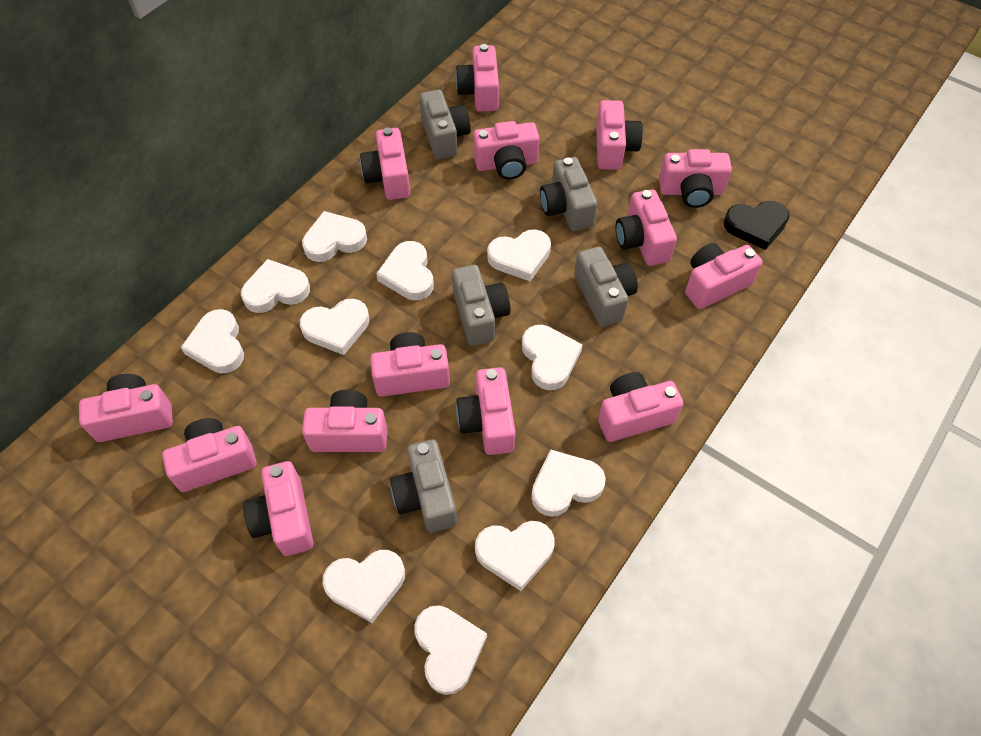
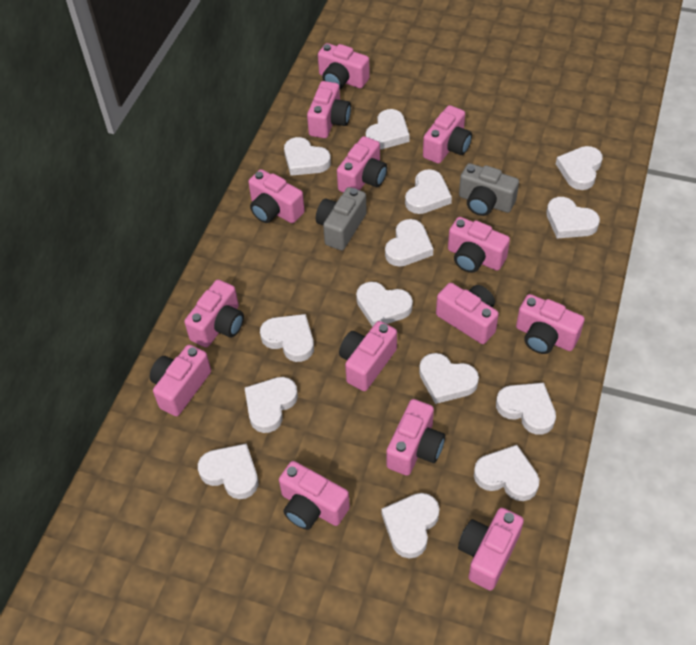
black heart: [724,201,790,250] = 1 -> none = 0
grey camera: [390,439,457,533] [419,90,471,159] [452,265,510,346] [540,157,597,231] [574,247,638,327] = 5 -> [316,187,367,250] [459,163,519,216] = 2
white heart: [181,309,244,373] [241,259,310,313] [300,299,369,355] [302,211,367,262] [322,550,405,623] [376,241,434,300] [414,605,487,695] [475,521,555,591] [487,229,551,281] [522,325,583,390] [531,449,606,517] = 11 -> [198,443,258,499] [245,377,298,433] [260,314,314,362] [284,137,331,176] [356,282,413,327] [366,109,410,149] [381,493,439,558] [385,219,433,267] [405,169,452,214] [419,353,479,404] [474,445,539,501] [496,383,556,435] [546,197,600,238] [556,146,603,190] = 14

